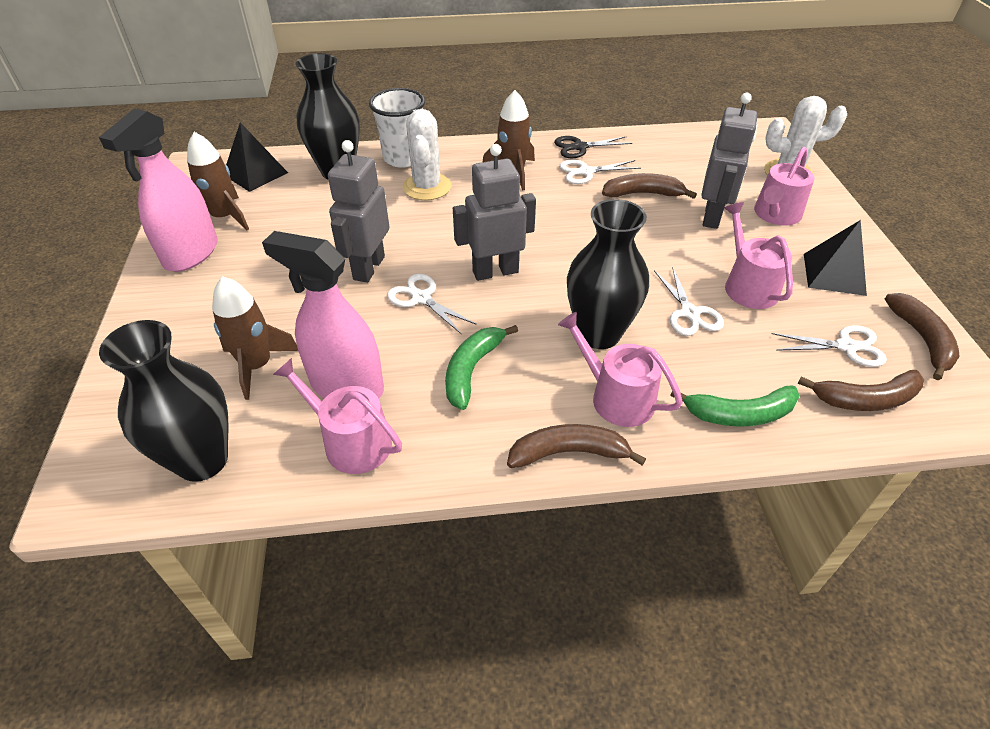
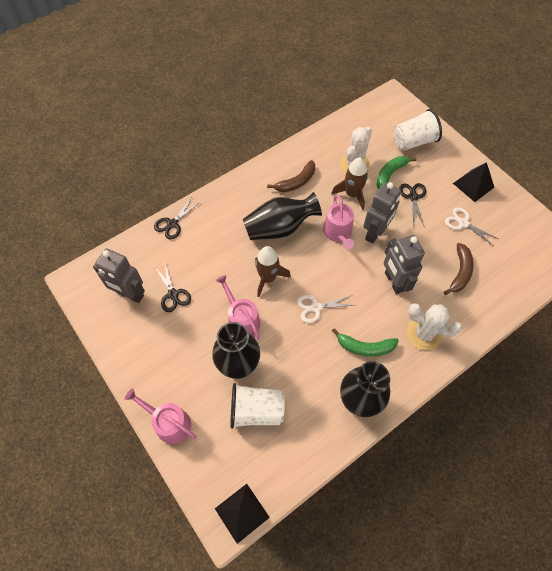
black scissors: [554,136,632,158] = 1 -> [154,198,200,239] [154,264,191,312] [399,183,426,226] = 3
brown banana: [507,424,646,468] [602,173,697,199] [797,370,924,411] [885,293,960,380] = 4 -> [267,160,315,192] [444,243,474,295] = 2
brown rocket: [187,132,249,230] [212,276,298,400] [483,90,535,191] = 3 -> [255,246,291,297] [331,157,368,210] = 2
pink spray bottle: [99,108,218,272] [262,231,384,399] = 2 -> none = 0
pink watering can: [273,358,402,474] [558,312,683,427] [725,202,793,309] [754,147,815,226] = 4 -> [125,388,197,444] [216,275,260,340] [323,195,354,249] = 3
white cup: [369,88,425,168] = 1 -> [230,383,285,429] [393,109,442,151] = 2
white scissors: [387,274,477,335] [559,160,641,184] [654,266,724,336] [772,325,887,367] = 4 -> [297,295,354,323] [445,207,498,246] = 2

